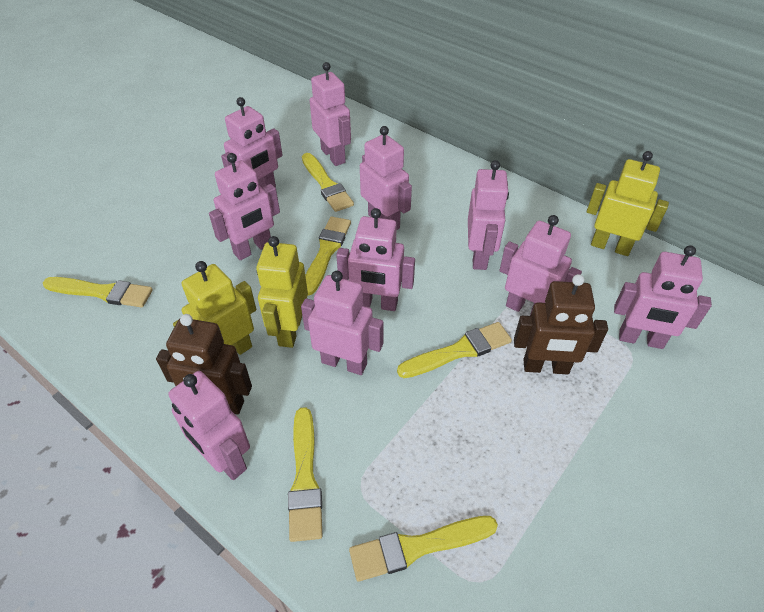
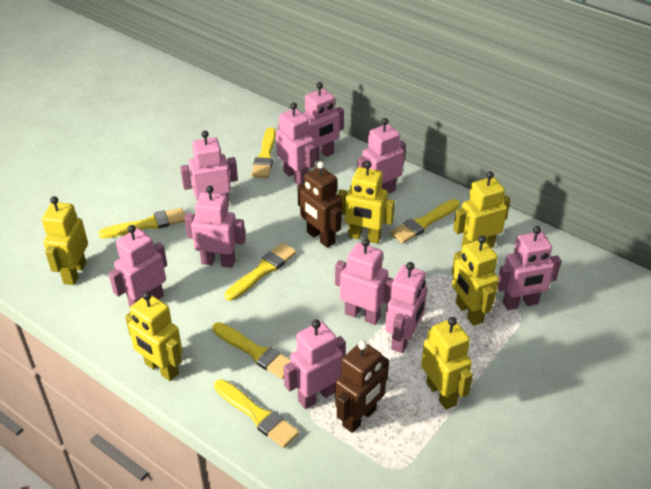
yellow robot: [173,261,256,355] [256,236,308,348] [587,151,669,256] = 3 -> [42,196,88,285] [125,291,183,381] [337,161,395,244] [421,317,473,410] [452,235,499,326] [453,171,510,249] = 6

